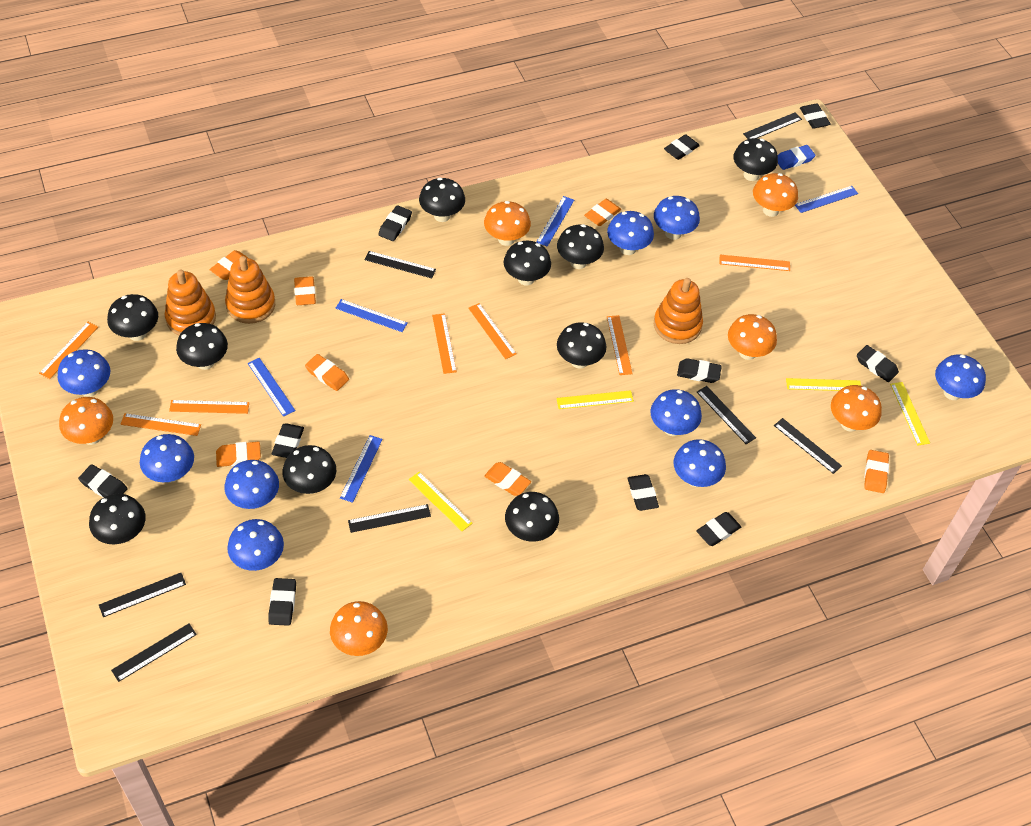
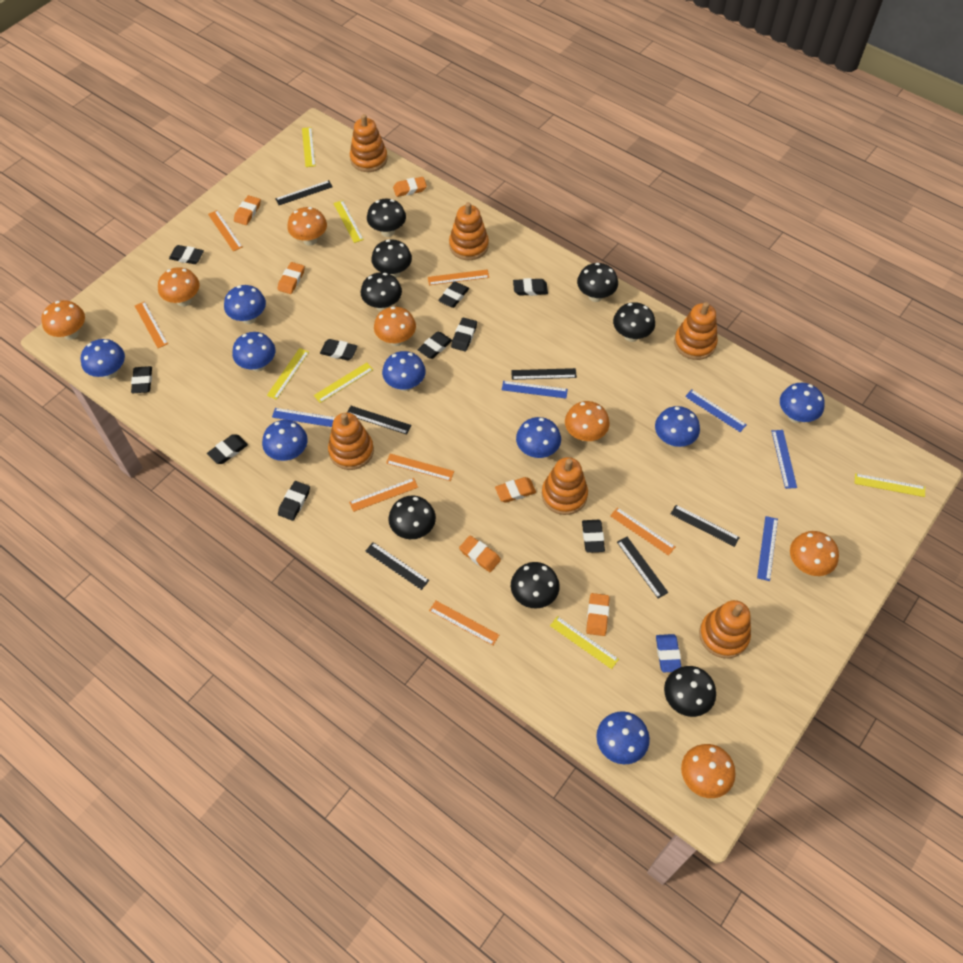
black mushroom: [89,494,146,544] [107,294,158,341] [176,323,228,370] [282,445,336,494] [419,178,465,222] [504,241,551,285] [505,492,559,542] [557,224,604,269] [557,322,606,368] [733,138,778,181] = 10 -> [361,272,402,311] [367,198,406,237] [371,239,412,278] [389,496,436,539] [511,562,560,609] [577,263,618,302] [613,302,655,342] [664,666,716,717] = 8
black ruler: [99,573,186,617] [111,623,197,682] [348,504,431,533] [364,251,436,278] [697,386,756,444] [743,112,802,139] [774,418,842,474] = 7 -> [275,180,333,205] [347,406,411,435] [365,542,429,590] [511,368,577,380] [617,537,669,599] [671,505,740,547] = 6
orange eraser: [210,250,248,280] [216,442,261,467] [294,276,316,305] [305,354,349,391] [484,462,531,496] [584,199,621,226] [864,450,889,493] = 7 -> [234,195,261,225] [278,262,305,294] [393,177,427,197] [459,536,501,572] [495,477,536,503] [586,593,610,636] = 6
orange mushroom: [59,397,113,445] [330,601,388,656] [484,201,531,246] [728,314,777,360] [753,173,798,217] [831,385,882,432] = 6 -> [41,300,85,340] [158,267,200,307] [287,207,327,246] [374,307,416,346] [565,401,610,442] [681,744,736,798] [790,531,839,576] = 7
orange stacking toy: [165,270,216,335] [225,256,275,324] [654,278,703,344] = 3 -> [328,413,374,470] [350,114,387,172] [449,202,489,260] [542,457,588,515] [674,302,718,360] [699,600,751,658] = 6
yellow ruler: [409,472,473,531] [556,390,634,409] [786,378,861,391] [890,382,930,446] = 4 -> [267,348,309,400] [302,127,316,167] [314,363,373,403] [333,200,364,243] [550,616,619,669] [855,473,925,497] = 6

